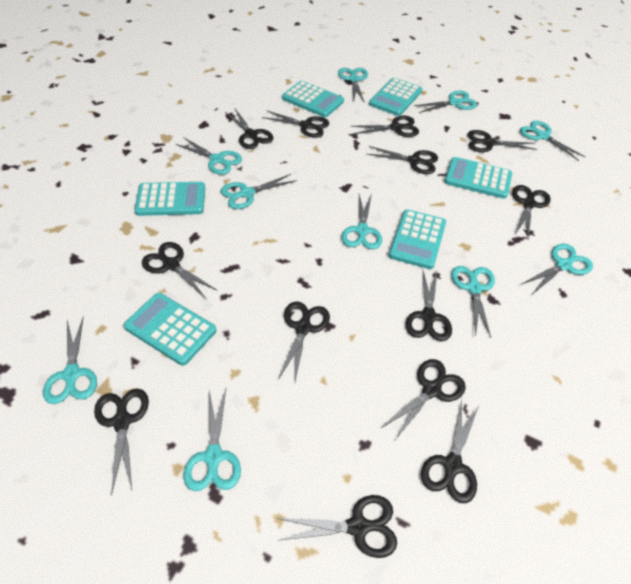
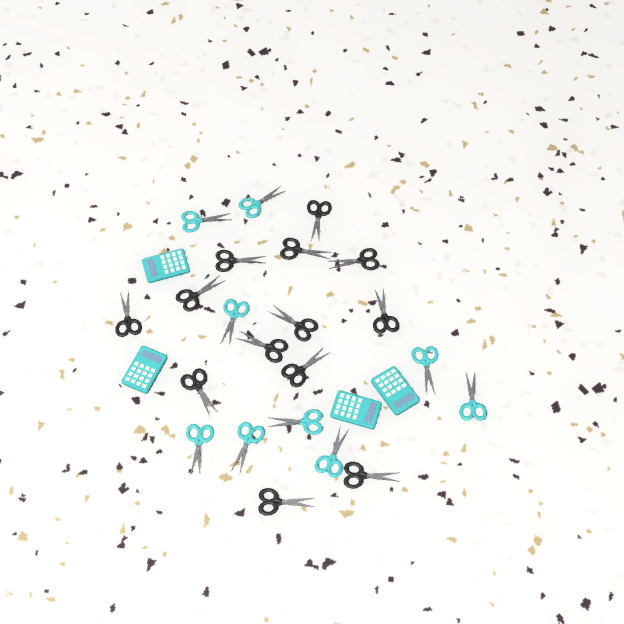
turquoise calculator: [124,293,216,366] [134,182,205,216] [282,81,344,117] [369,78,422,116] [389,209,446,269] [445,157,512,199] = 6 -> [122,346,167,394] [142,249,190,283] [330,390,382,429] [371,366,420,415] = 4
turquoise scissors: [43,318,97,404] [176,137,242,175] [184,389,241,491] [221,174,297,209] [338,68,368,102] [341,194,382,249] [414,91,477,113] [451,266,495,338] [520,121,585,161] [522,244,593,294] = 10 -> [181,211,231,232] [186,424,214,476] [221,299,250,345] [231,422,265,473] [239,186,285,218] [268,409,323,435] [315,425,349,478] [412,346,438,393] [459,373,487,421] = 9

